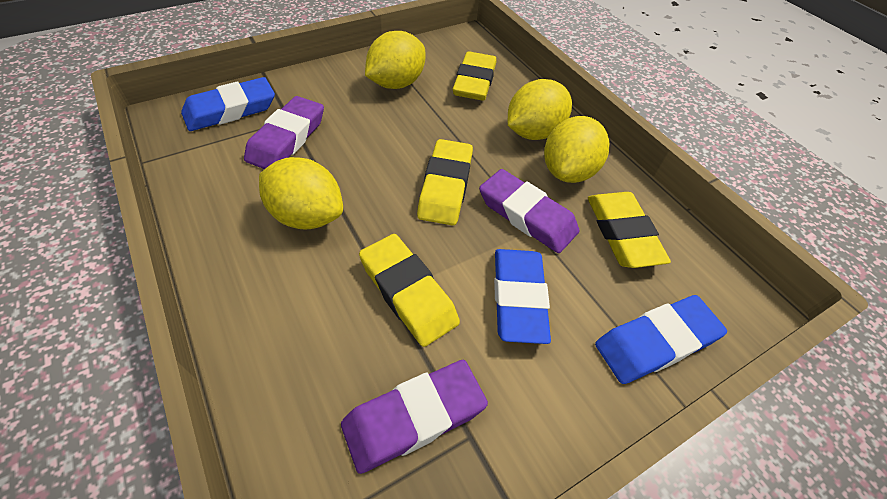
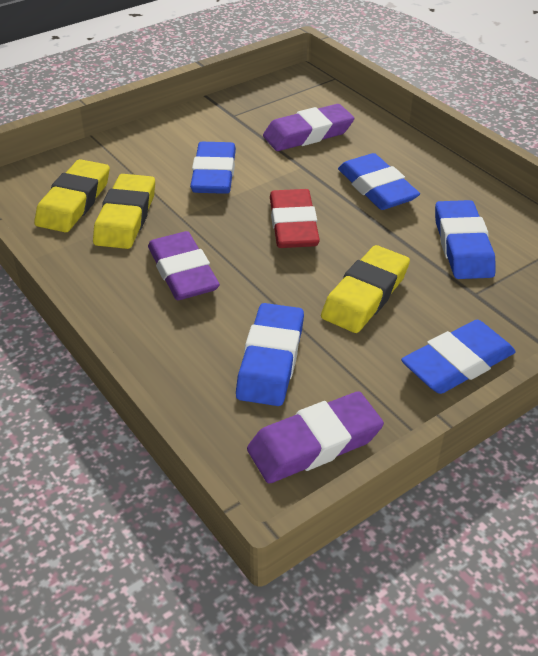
blue eraser: [181,77,275,131] [494,249,551,344] [595,295,727,384] = 3 -> [190,142,236,194] [236,303,304,406] [338,153,420,210] [401,320,516,394] [435,200,496,279] = 5
red eraser: none = 0 -> [270,189,320,248] = 1
yellow eraser: [359,234,460,347] [417,139,473,226] [453,51,496,101] [588,192,671,268] = 4 -> [34,159,110,233] [93,174,155,249] [321,245,410,333] = 3
yellow lemon: [259,157,343,229] [365,31,425,89] [508,79,572,140] [544,116,610,183] = 4 -> none = 0

